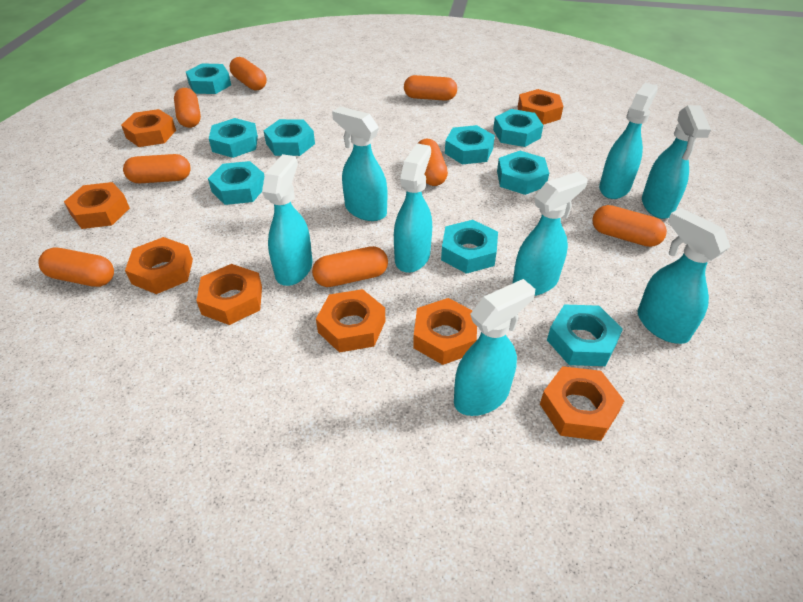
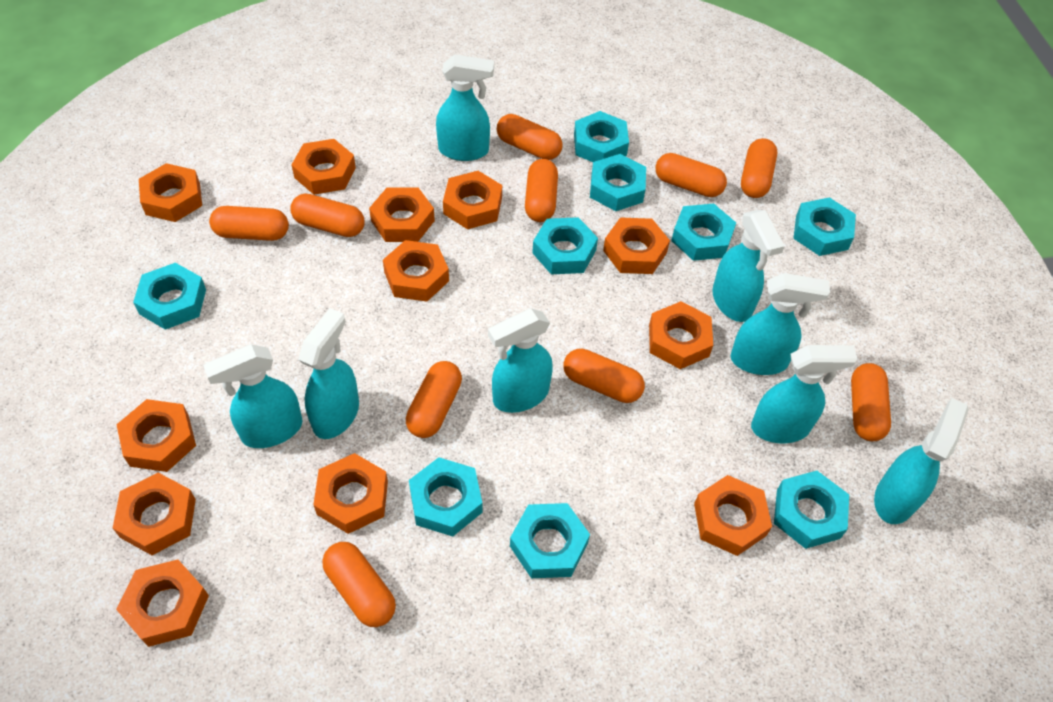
orange capsule: [38,248,114,287] [123,154,191,184] [174,88,201,128] [230,57,267,91] [312,246,388,287] [404,75,457,101] [418,139,448,186] [592,205,667,247] = 8 -> [209,206,289,241] [291,194,365,237] [322,542,396,627] [406,361,462,438] [497,114,562,160] [525,159,558,222] [563,349,645,403] [655,153,727,197] [741,138,777,198] [851,363,891,441] = 10
orange nut: [64,182,130,229] [121,109,176,147] [125,237,193,294] [196,264,262,325] [316,289,385,353] [413,298,477,365] [518,89,563,125] [540,366,624,441] = 8 -> [113,473,196,555] [116,559,209,647] [117,399,196,472] [139,163,202,222] [292,139,356,195] [313,453,388,534] [369,188,435,242] [383,240,449,302] [443,171,502,229] [603,217,670,274] [649,301,713,369] [694,475,772,556] = 12

